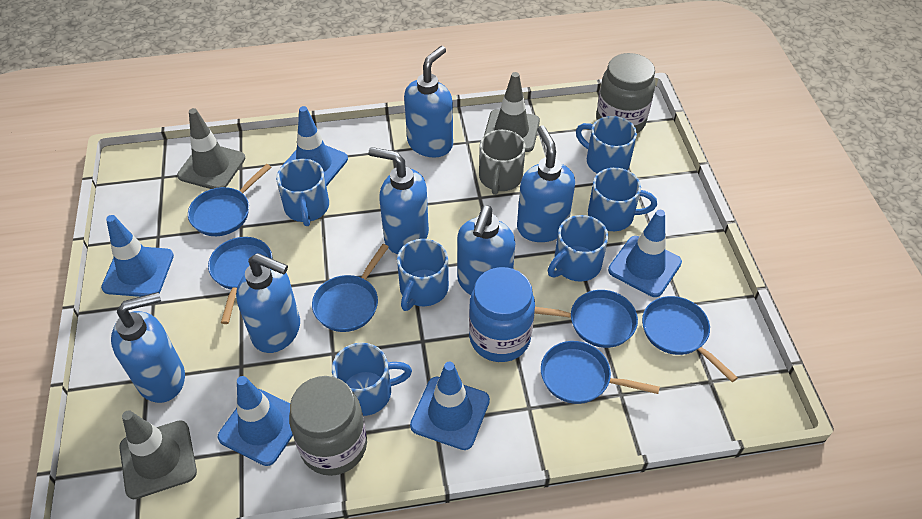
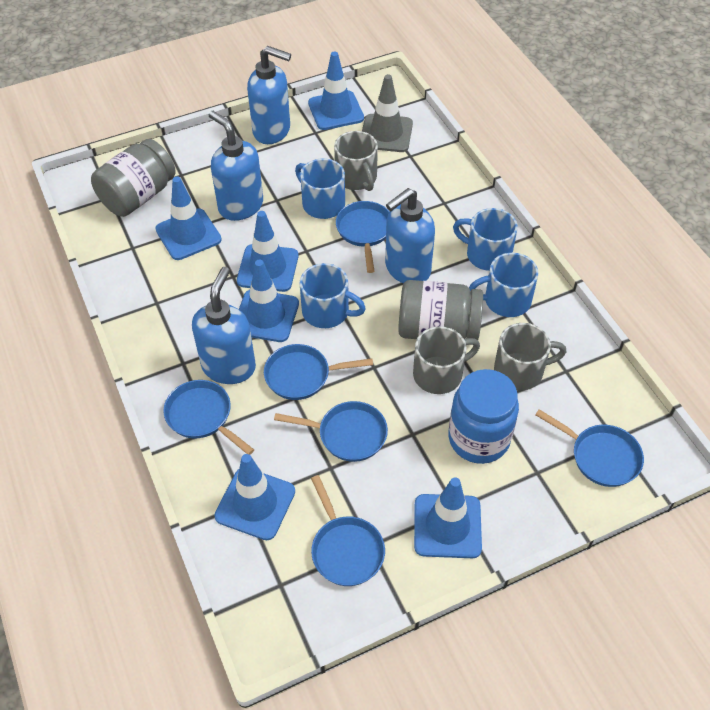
blue mug: [276,159,329,226] [332,343,412,416] [397,239,449,311] [548,215,608,281] [576,116,637,174] [588,168,657,231] = 6 -> [295,159,345,219] [299,263,366,328] [453,208,518,271] [469,253,538,317] = 4
blue soap dispenser: [111,292,185,403] [236,253,300,353] [369,147,429,254] [404,46,453,158] [457,205,515,295] [517,125,575,242] = 6 -> [192,267,256,384] [209,111,263,221] [247,46,291,144] [385,188,435,283] = 4
blue traffic cone: [101,215,174,297] [218,376,293,466] [281,106,348,187] [410,362,490,450] [608,210,682,297] = 5 -> [155,176,222,260] [215,454,295,540] [237,211,299,292] [239,260,299,342] [308,52,364,130] [414,477,482,558] = 6
grey mug: [479,130,526,195] = 1 -> [334,131,378,191] [413,326,480,394] [494,323,567,390] = 3
grey traffic cone: [119,410,197,499] [177,108,246,189] [484,72,540,152] = 3 -> [362,74,413,152] = 1

